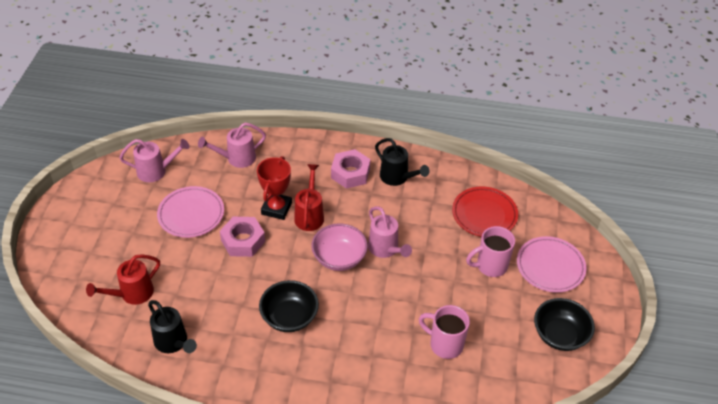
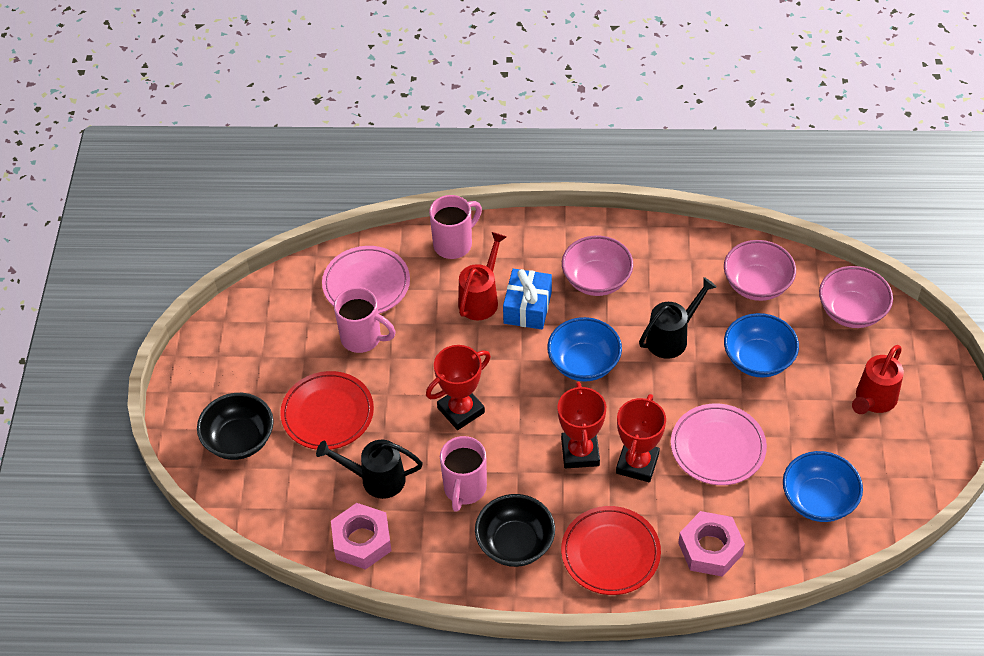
blue bowl: none = 0 -> [547,317,622,381] [724,313,799,377] [783,451,863,522] = 3
blue gift: none = 0 -> [503,269,552,329] = 1
pink bowl: [311,224,368,271] = 1 -> [562,236,633,296] [724,240,796,301] [819,266,893,328] = 3
pink mug: [419,305,470,359] [466,226,515,277] = 2 -> [334,287,396,353] [429,195,482,259] [440,436,487,512] = 3
pink watering can: [119,139,190,182] [198,123,266,168] [368,206,412,258] = 3 -> none = 0
red plate: [452,186,518,237] = 1 -> [280,371,374,450] [561,506,661,595] = 2
red trophy: [257,156,292,220] = 1 -> [426,345,491,430] [558,382,606,468] [616,394,666,482] = 3

